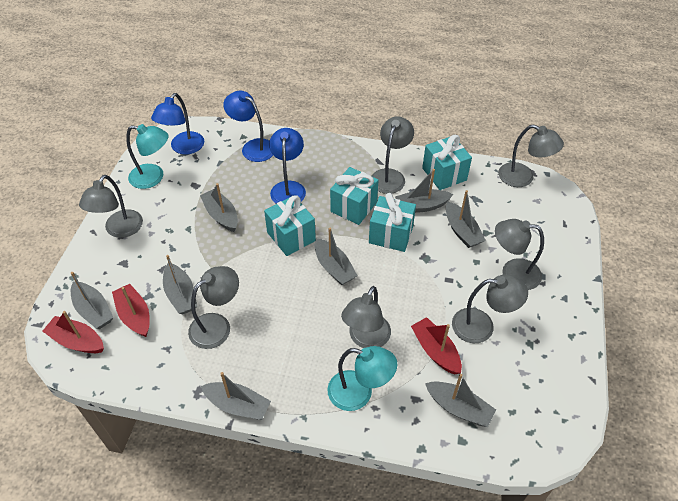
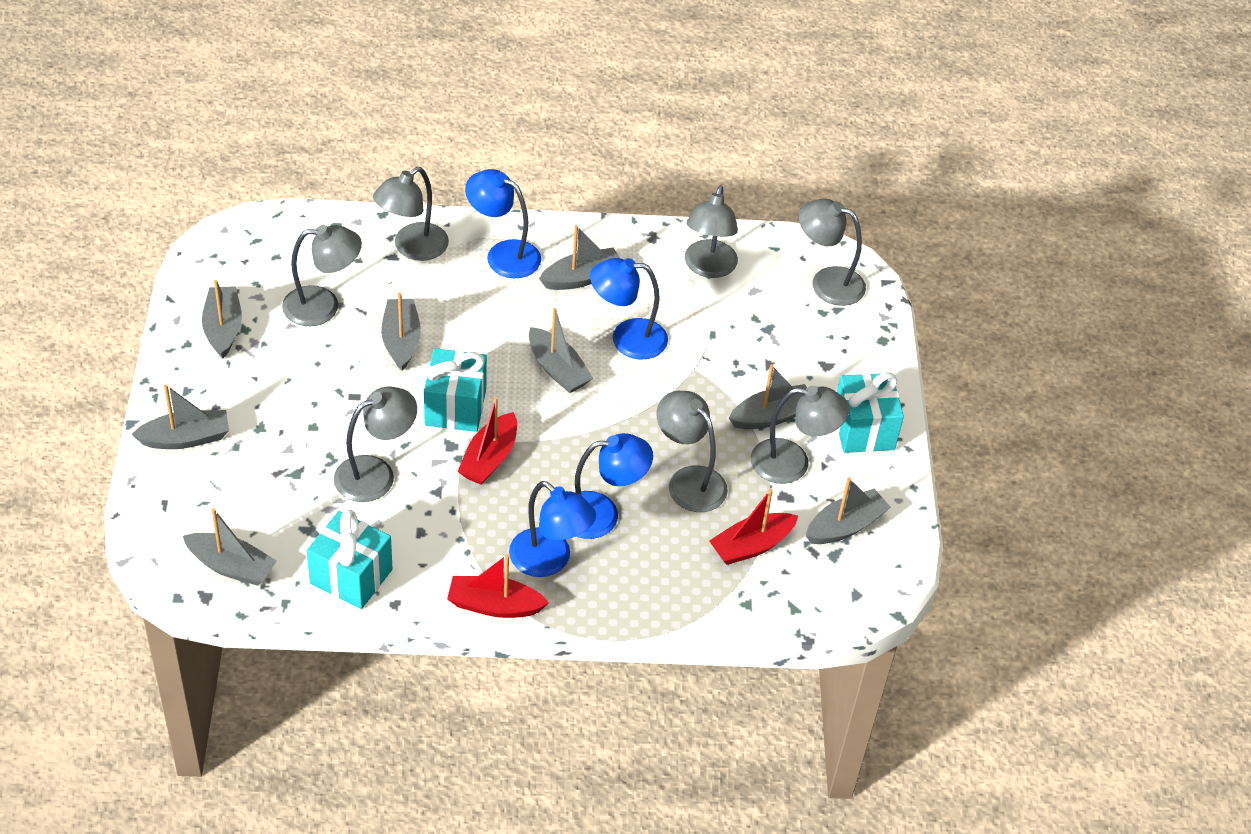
blue lamp: [151,93,204,154] [223,91,273,162] [269,128,306,204] = 3 -> [465,169,541,278] [509,481,596,577] [575,433,653,539] [590,258,668,359] = 4
turquoise gift: [264,195,316,256] [330,167,379,225] [369,193,416,252] [422,135,472,190] = 4 -> [306,510,393,609] [424,348,487,432] [837,372,904,453] = 3
turquoise lamp: [126,124,169,189] [327,346,397,411] = 2 -> none = 0

